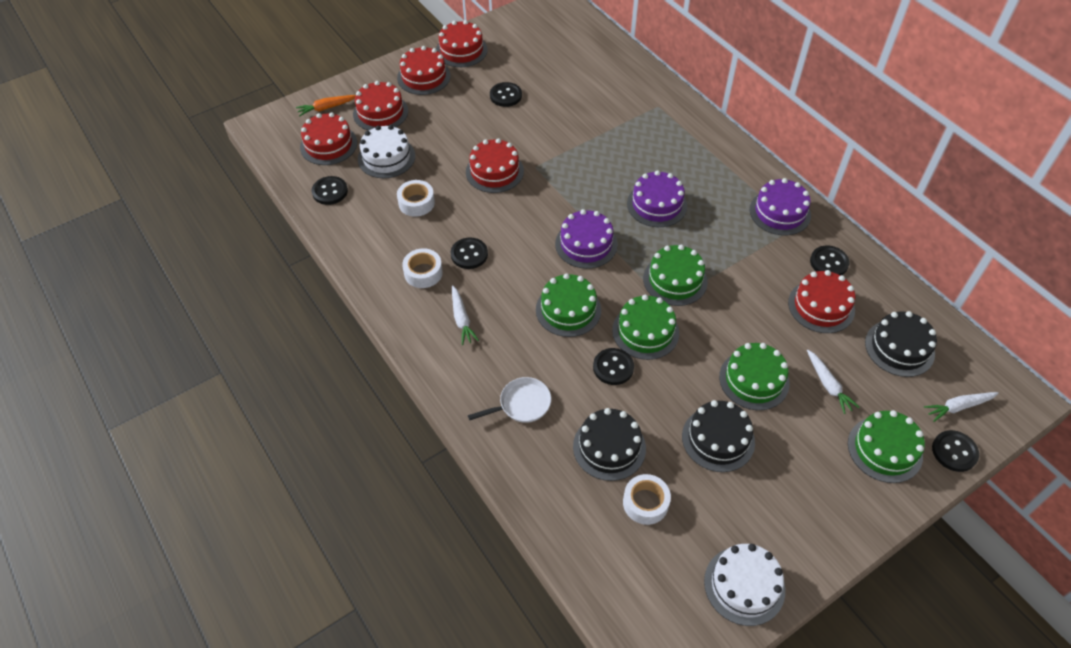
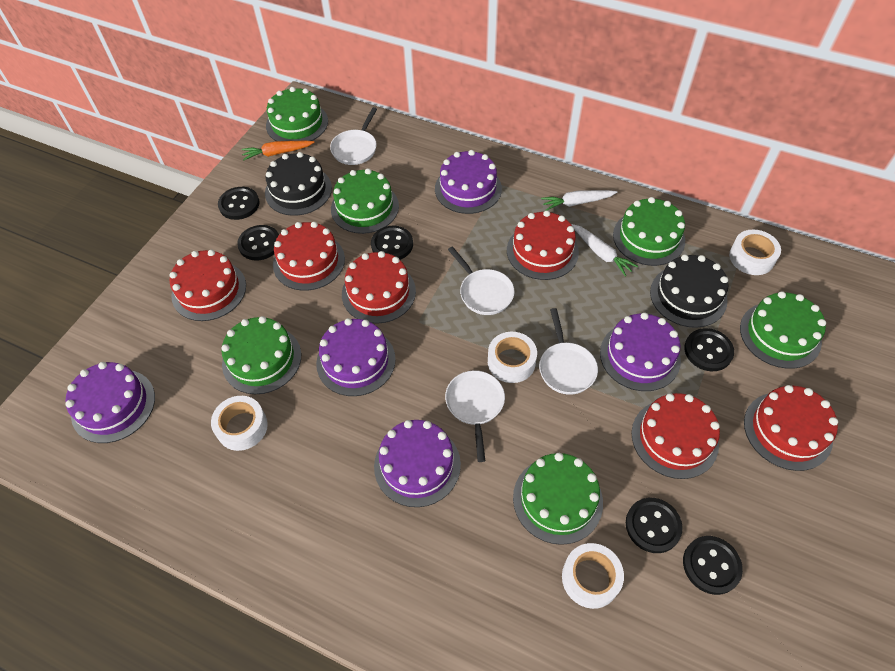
black cake: [573,408,646,481] [682,400,755,472] [865,311,937,377] = 3 -> [265,152,332,216] [650,254,728,328] = 2
green cake: [536,273,601,337] [612,295,679,360] [643,245,708,306] [719,343,789,410] [848,410,925,483] = 5 -> [221,316,301,394] [266,87,328,141] [331,168,399,234] [513,453,603,545] [613,197,685,266] [740,291,826,369] = 6
purple cake: [555,209,617,269] [627,170,687,227] [750,178,811,235] = 3 -> [65,362,155,443] [316,318,396,396] [374,420,461,507] [435,150,502,214] [600,312,681,391] = 5
white cake: [358,125,415,178] [704,544,785,626] = 2 -> none = 0
white carrot: [452,285,479,345] [807,349,859,414] [924,392,998,422] = 3 -> [541,190,617,211] [572,224,638,277] = 2
white pan: [468,377,551,423] = 1 -> [330,107,377,165] [445,371,505,462] [448,246,515,315] [539,308,598,395] = 4
white tape: [397,180,435,217] [402,248,443,288] [623,474,671,525] = 3 -> [211,396,268,451] [488,332,537,383] [562,543,624,609] [729,230,781,275] = 4

